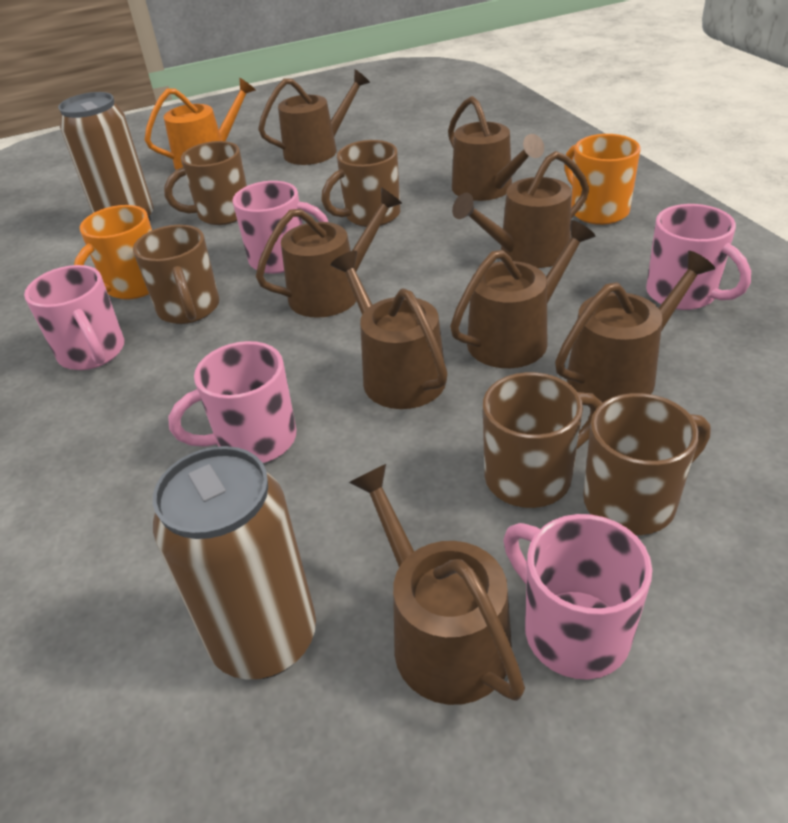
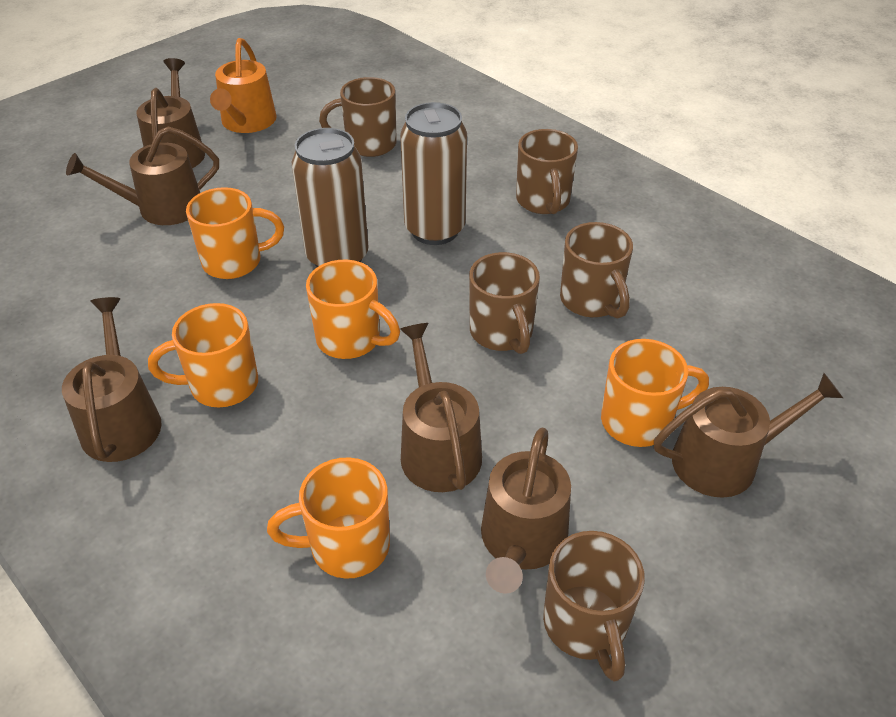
brown watering can: [256,187,402,318] [258,69,370,165] [331,251,448,409] [349,464,525,705] [448,96,544,201] [450,220,596,368] [452,151,589,268] [555,251,715,403] = 8 -> [62,297,162,462] [66,126,219,225] [136,58,205,168] [400,323,482,492] [481,428,571,594] [654,373,843,498] = 6
orange mug: [74,205,152,300] [564,134,640,225] = 2 -> [148,303,258,408] [186,187,284,279] [267,457,390,579] [306,260,400,359] [601,339,709,447] = 5
pink mug: [24,265,124,370] [168,341,296,463] [232,181,328,274] [503,514,652,679] [646,204,751,310] = 5 -> none = 0

